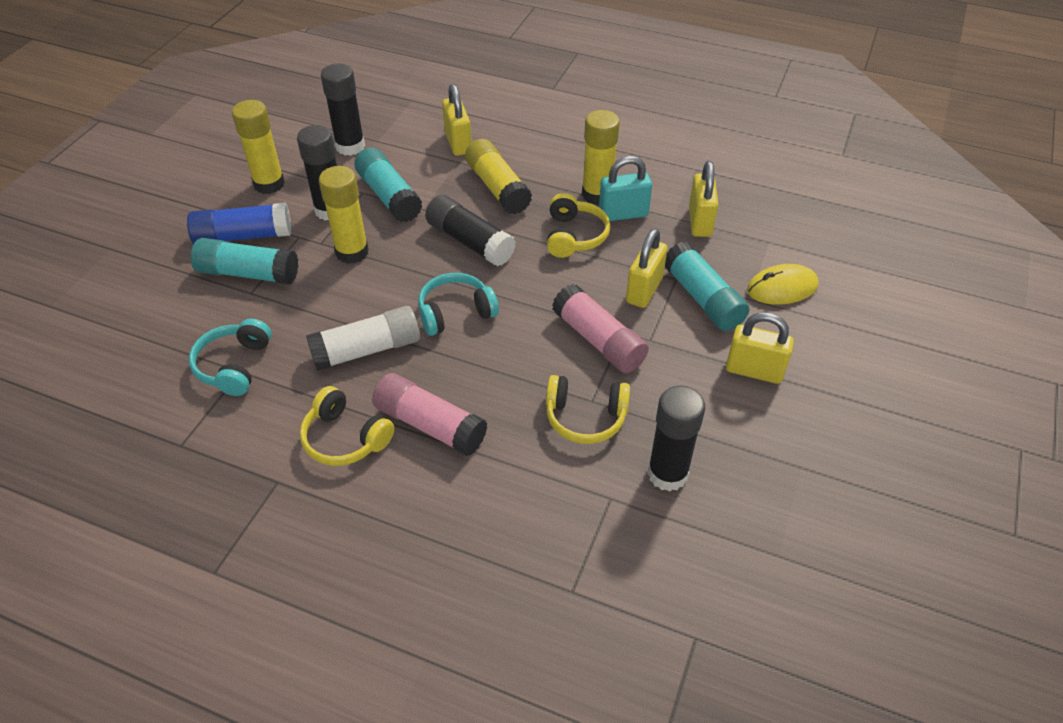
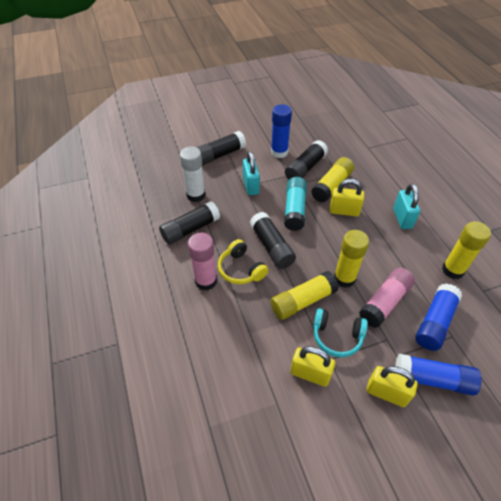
blue glue stick: [187,203,291,244] = 1 -> [271,104,292,158] [395,354,481,396] [416,283,462,351] = 3
turquoise glue stick: [191,238,298,285] [354,148,422,222] [665,242,749,331] = 3 -> [284,177,307,231] = 1
turquoise headphones: [189,319,272,396] [418,273,499,336] = 2 -> [313,308,368,357] = 1
turquoise padlock: [599,156,652,221] = 1 -> [243,151,260,195] [393,184,420,229] = 2
yellow headphones: [300,386,395,466] [546,375,630,444] [547,193,610,258] = 3 -> [218,239,268,284] = 1
yellow mouse: [747,264,819,305] = 1 -> none = 0
yellow padlock: [442,84,471,156] [626,228,668,308] [689,161,719,237] [726,312,794,384] = 4 -> [291,346,335,387] [330,179,364,217] [367,366,418,407] = 3

